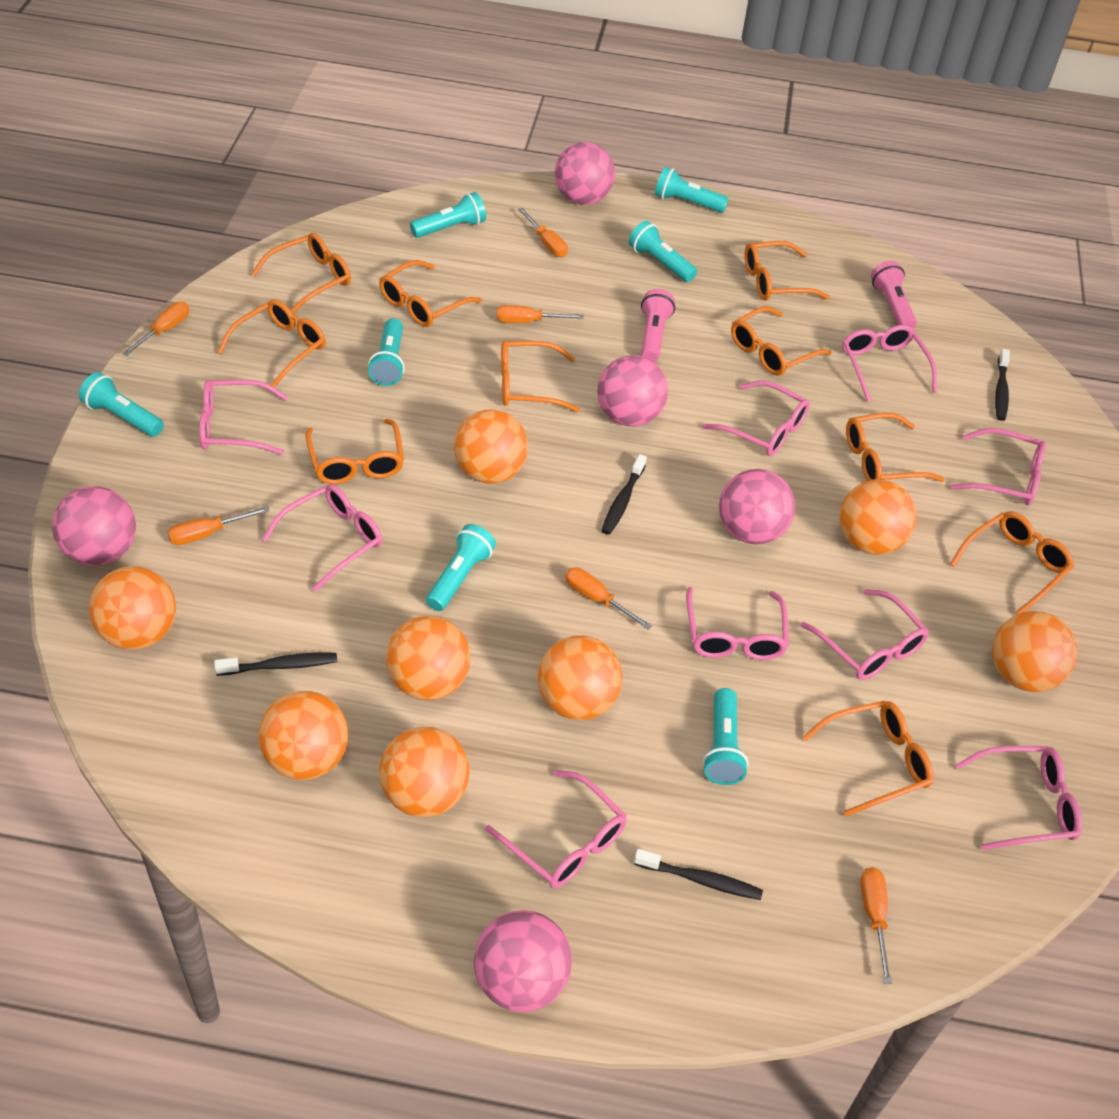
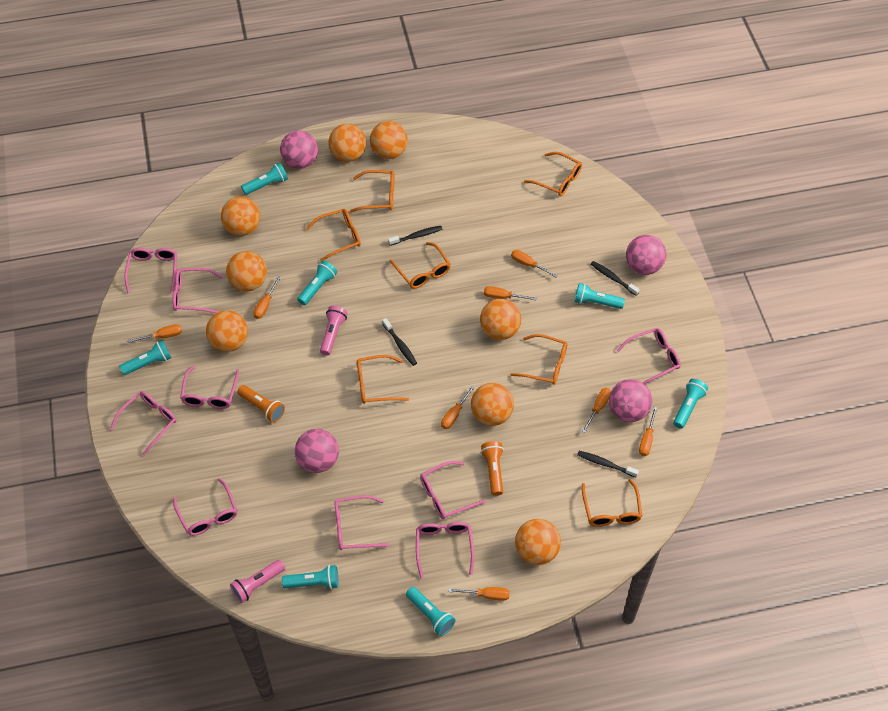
orange flashlight: none = 0 -> [237,385,285,423] [481,441,504,496] = 2
orange glasses: [217,299,326,387] [252,233,351,313] [305,419,404,484] [379,260,482,327] [501,341,580,412] [731,307,831,376] [744,241,830,300] [803,700,934,817] [846,413,945,482] [950,512,1074,614] = 10 -> [306,209,361,261] [350,170,395,212] [357,355,409,404] [390,242,451,289] [510,334,568,385] [524,152,582,196] [582,479,642,527] = 7
orange screwdriver: [122,301,189,356] [168,506,269,545] [497,305,584,323] [518,208,568,257] [565,567,652,629] [860,867,892,984] = 6 -> [127,324,182,343] [253,276,281,319] [441,385,475,429] [448,587,509,601] [484,286,537,300] [511,250,558,278] [582,388,611,433] [639,407,657,456] = 8
pink ball: [52,486,136,566] [474,910,572,1012] [555,142,615,205] [597,355,668,427] [719,469,795,544] = 5 -> [280,130,318,169] [295,429,339,473] [609,379,652,422] [626,235,666,275] = 4

